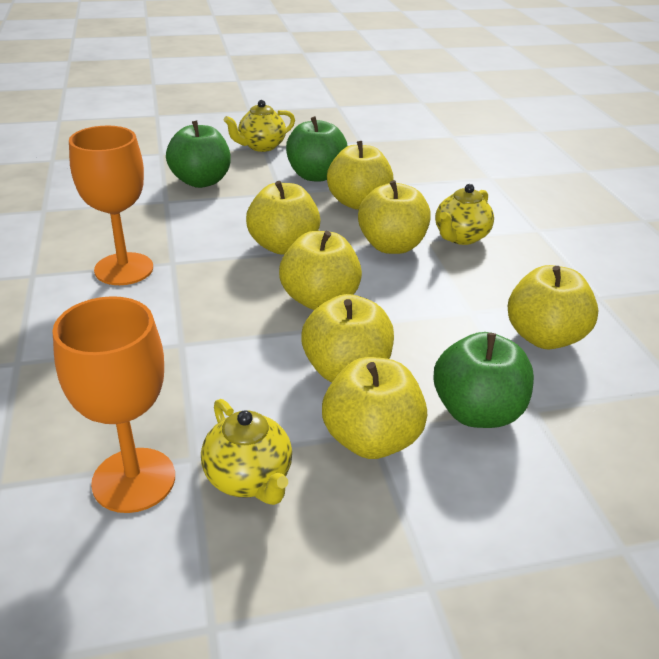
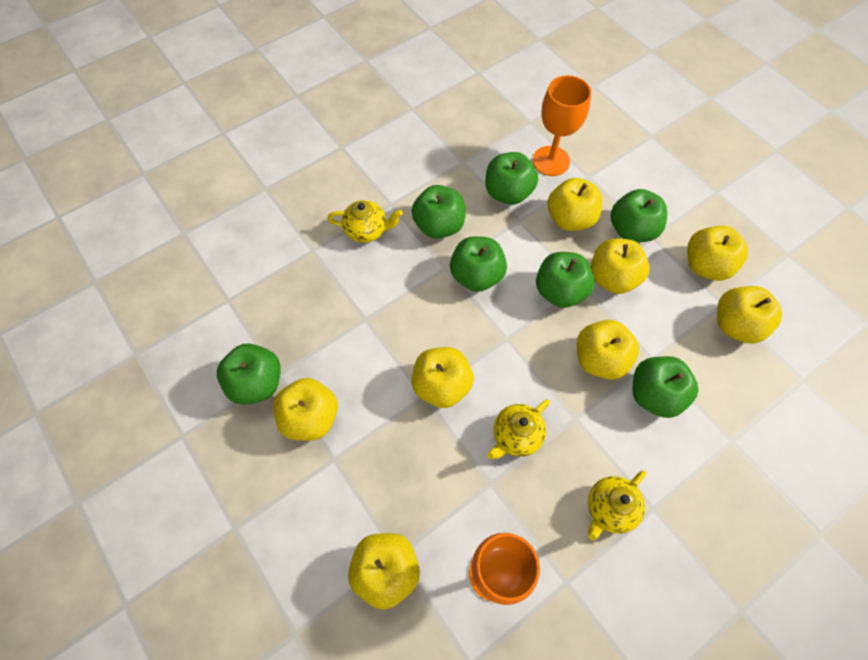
green apple: [166,121,231,188] [286,116,348,182] [434,332,534,428] = 3 -> [217,344,281,405] [411,185,465,239] [450,236,507,292] [485,152,538,205] [536,252,595,308] [611,189,667,243] [632,356,698,418] = 7
yellow apple: [246,181,320,255] [279,231,362,310] [301,294,394,382] [322,357,427,459] [327,141,394,210] [358,180,431,254] [508,265,598,349] = 7 -> [273,378,338,441] [348,533,420,610] [412,347,474,408] [547,178,602,231] [577,320,639,380] [590,239,650,294] [687,226,748,281] [717,286,782,344] = 8

